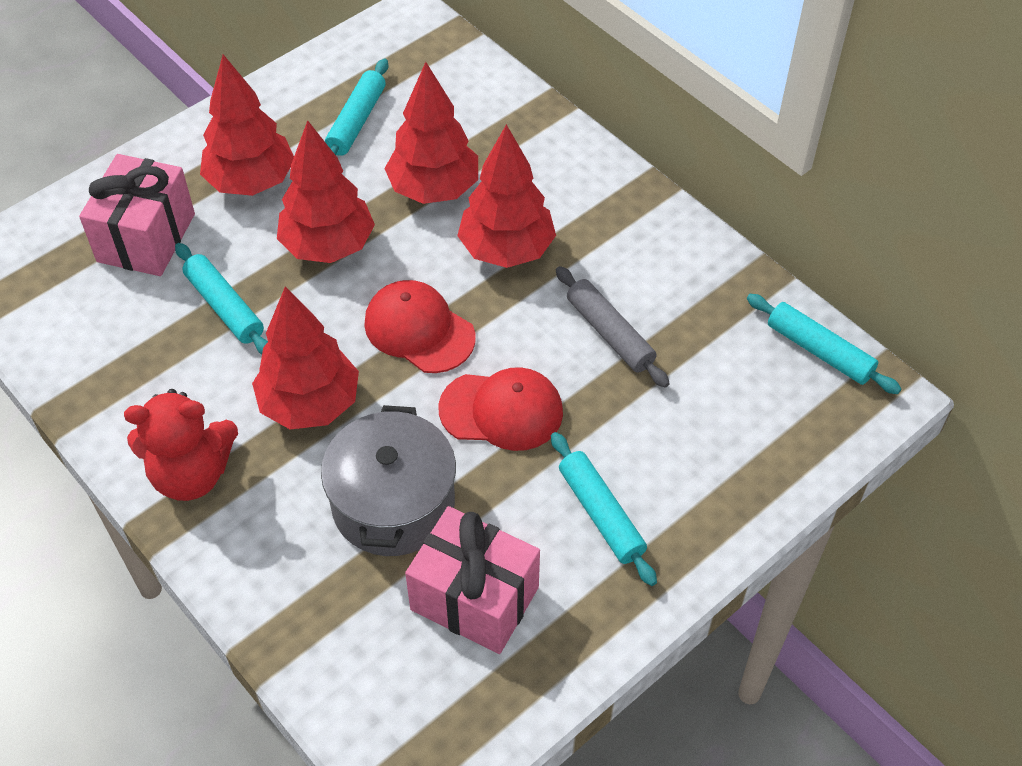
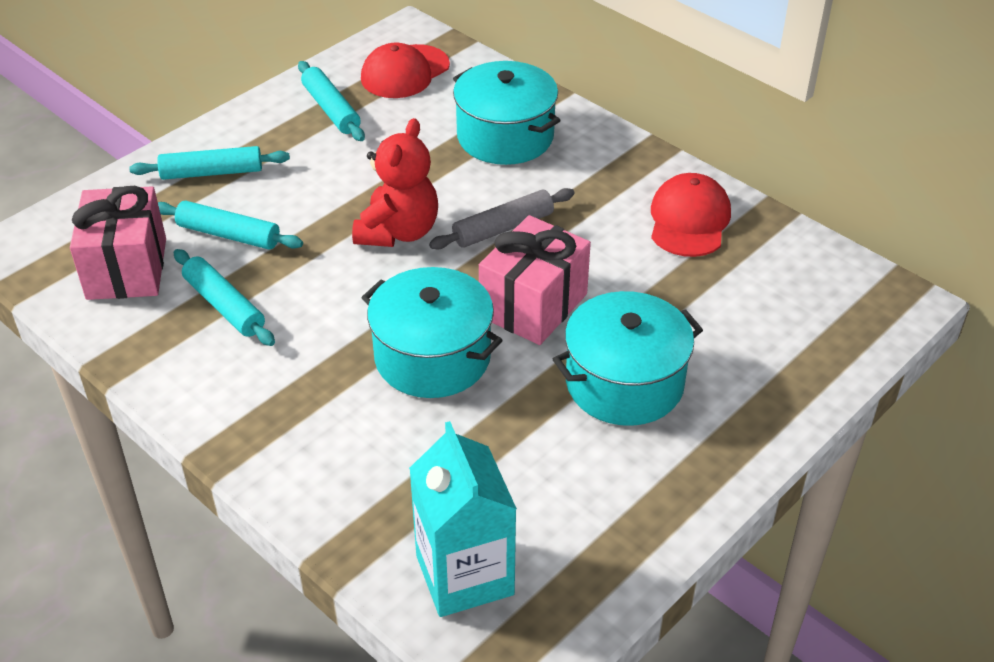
grey pot: [321,405,456,556] = 1 -> none = 0
red tree: [200,54,294,196] [252,286,359,429] [277,120,375,263] [384,62,478,204] [457,124,556,268] = 5 -> none = 0
turquoise carton: none = 0 -> [409,421,517,617] = 1
turquoise pot: none = 0 -> [361,267,503,398] [453,61,561,165] [553,291,703,426] = 3

